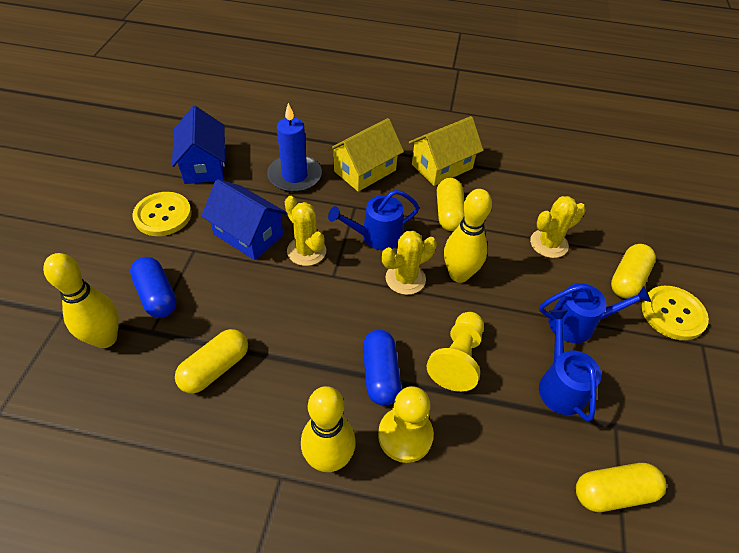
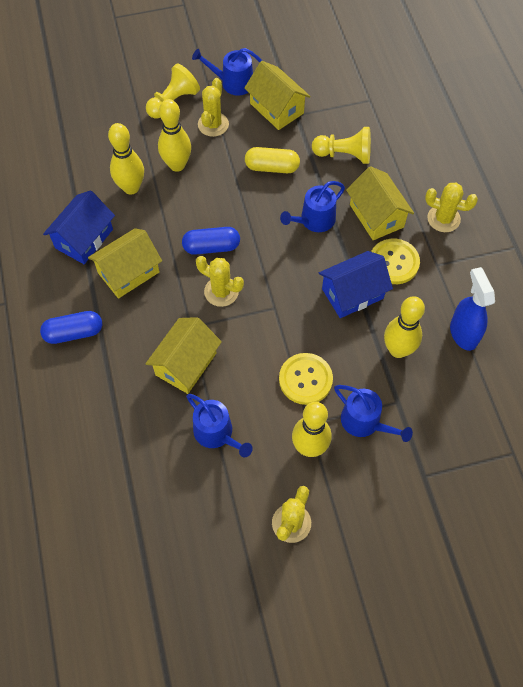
blue candle: [267,103,322,192] = 1 -> none = 0
blue spray bottle: none = 0 -> [450,267,495,351] = 1
blue watering can: [328,190,419,250] [539,283,651,343] [539,310,601,421] = 3 -> [186,394,253,458] [192,48,262,96] [280,181,345,232] [334,385,413,442] = 4
yellow bowling pin: [43,253,119,348] [301,386,356,472] [444,189,492,283] = 3 -> [108,123,144,195] [158,99,191,172] [292,402,331,457] [384,296,425,358] = 4
yellow cactus: [285,196,326,266] [382,231,437,295] [530,196,586,258] = 3 -> [196,256,244,307] [198,78,229,137] [272,486,311,543] [425,182,478,232] = 4
yellow capsule: [175,329,248,394] [437,178,464,231] [576,463,667,512] [611,244,656,299] = 4 -> [245,147,300,173] = 1
yellow house: [328,118,404,192] [409,116,483,186] = 2 -> [88,228,162,299] [145,317,222,394] [244,61,311,130] [346,166,414,240] = 4

